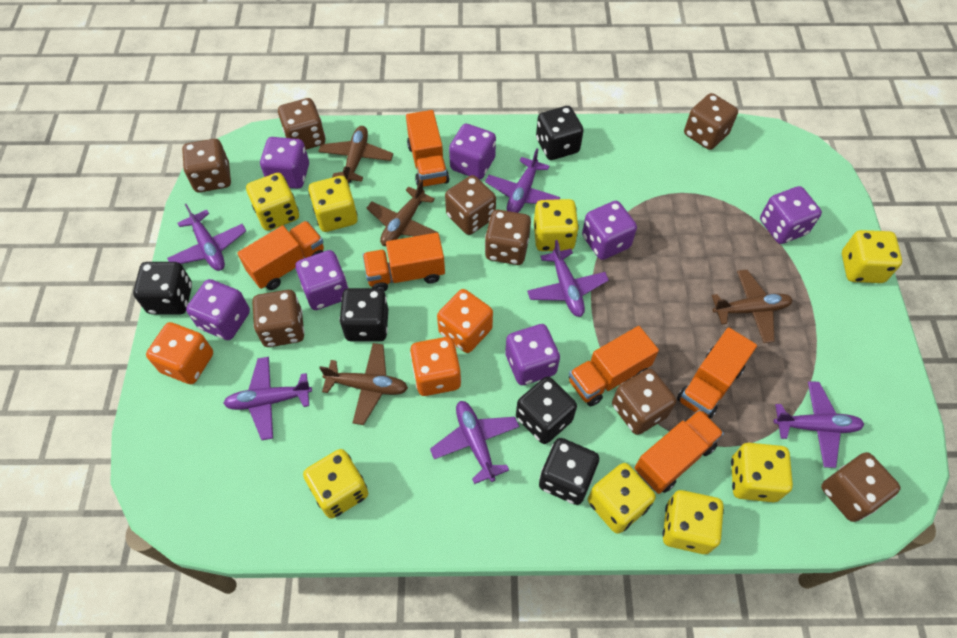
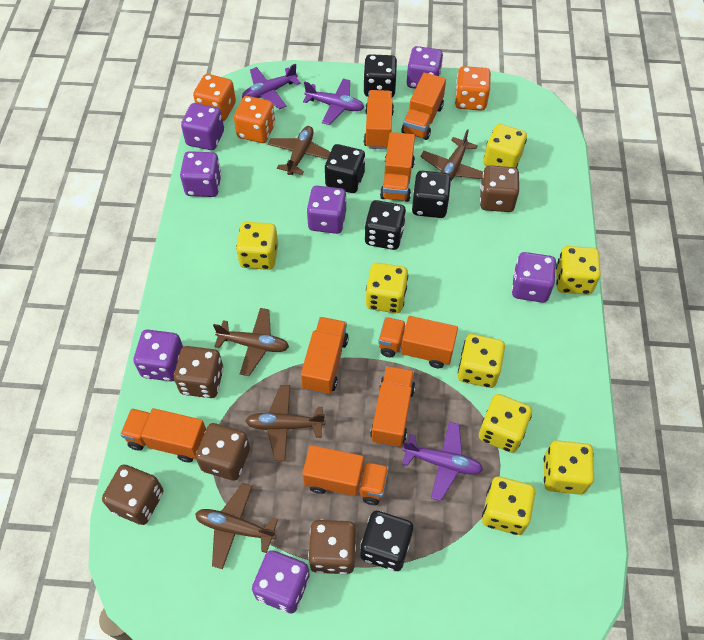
brown dice: [182,139,231,192] [252,290,305,347] [278,98,325,150] [445,175,496,235] [485,210,531,265] [612,369,676,435] [684,93,738,150] [821,452,901,522] = 8 -> [102,464,163,525] [174,346,224,398] [195,423,250,481] [308,520,356,575] [480,165,519,212] = 5
brown plane: [318,126,393,183] [320,343,408,425] [367,180,438,246] [712,270,793,343] = 4 -> [195,483,278,569] [213,308,289,376] [245,385,325,461] [268,126,330,175] [420,129,483,181] = 5
orange truck: [237,221,324,290] [363,233,445,292] [406,110,450,187] [569,326,659,406] [634,410,724,494] [677,328,757,419] = 6 -> [120,408,206,463] [301,317,349,395] [302,445,389,505] [364,90,394,149] [370,366,415,448] [378,316,458,368] [380,132,415,202] [402,73,446,140] = 8
purple plane: [167,204,246,271] [223,357,312,440] [430,401,520,484] [485,149,560,213] [527,240,609,317] [774,381,864,468] = 6 -> [242,64,301,109] [303,79,364,125] [402,422,483,501] = 3

